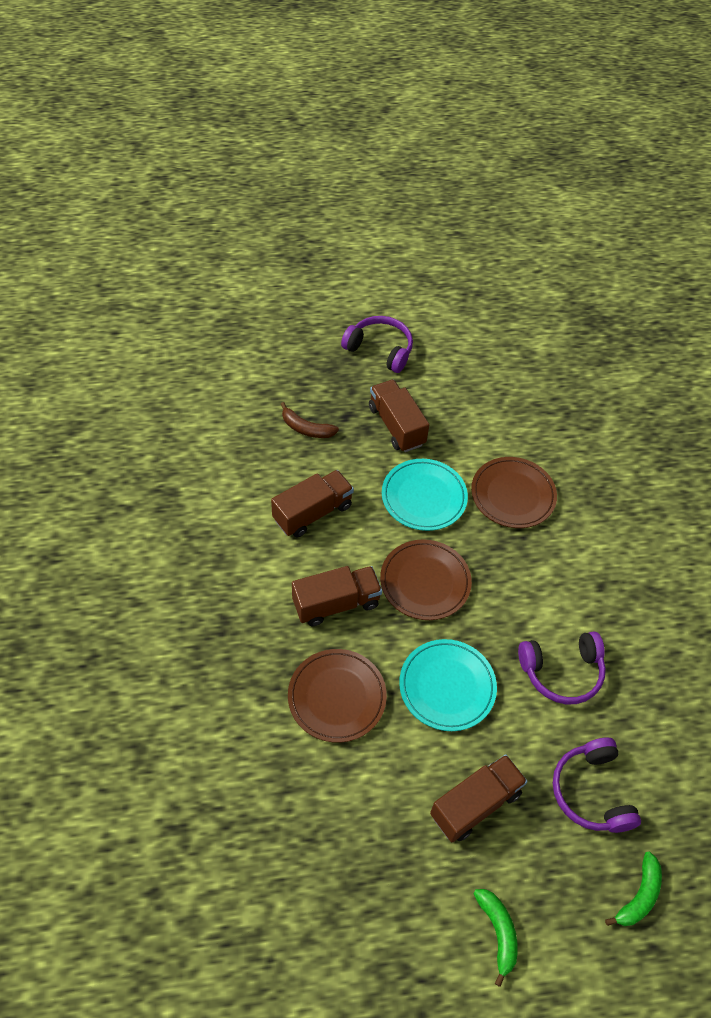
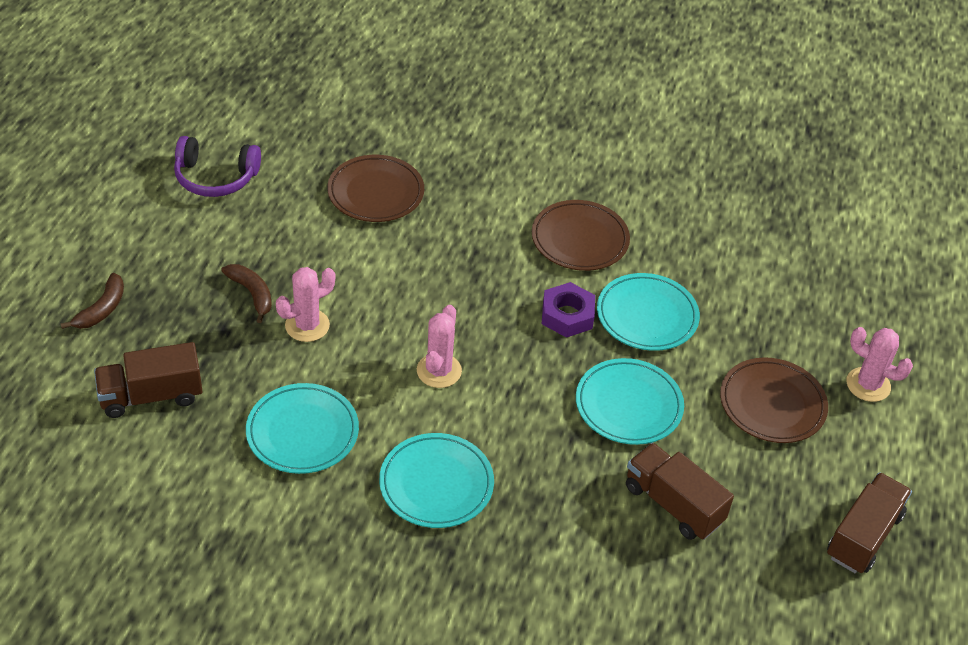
brown banana: [281,402,339,438] = 1 -> [61,273,124,329] [221,264,272,323] = 2
brown truck: [271,470,354,538] [292,566,382,626] [369,379,429,452] [430,754,528,842] = 4 -> [94,342,203,418] [626,443,734,540] [827,472,912,574] = 3
green banana: [473,889,518,987] [605,852,662,926] = 2 -> none = 0
pink cactus: none = 0 -> [276,267,335,342] [417,305,462,388] [846,327,913,402] = 3
purple headphones: [341,316,413,373] [518,631,606,704] [553,738,641,833] = 3 -> [174,136,261,197] = 1
purple nut: none = 0 -> [542,282,595,338] = 1
turquoise plate: [382,459,468,531] [399,639,497,731] = 2 -> [246,383,359,474] [379,433,494,528] [576,358,684,445] [597,273,700,351] = 4

